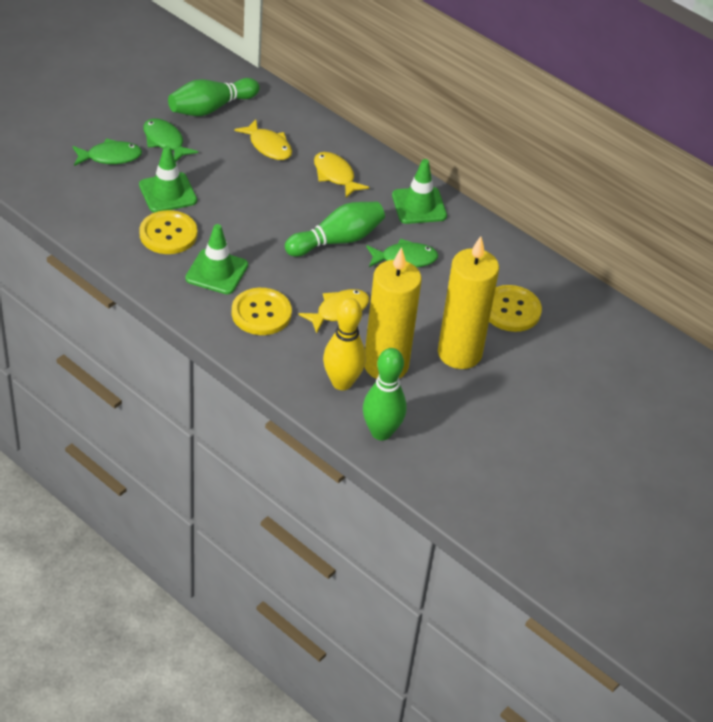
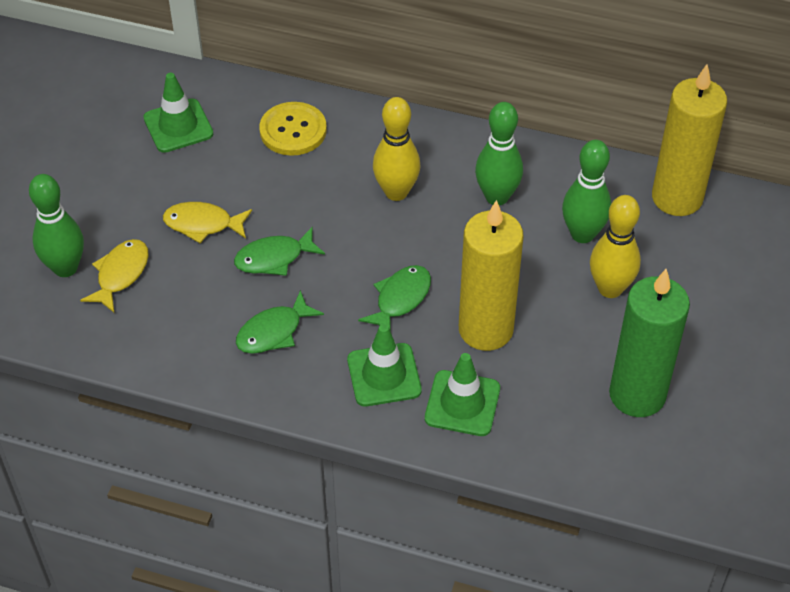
green candle: none = 0 -> [609,269,690,417] = 1
yellow bowling pin: [323,298,366,390] = 1 -> [373,97,420,201] [590,195,641,298] = 2
yellow button: [139,210,197,254] [232,288,292,335] [489,285,542,332] = 3 -> [259,102,327,156] = 1
yellow fish: [234,119,292,160] [298,289,369,333] [314,152,369,198] = 3 -> [80,239,149,312] [163,202,252,243] = 2

